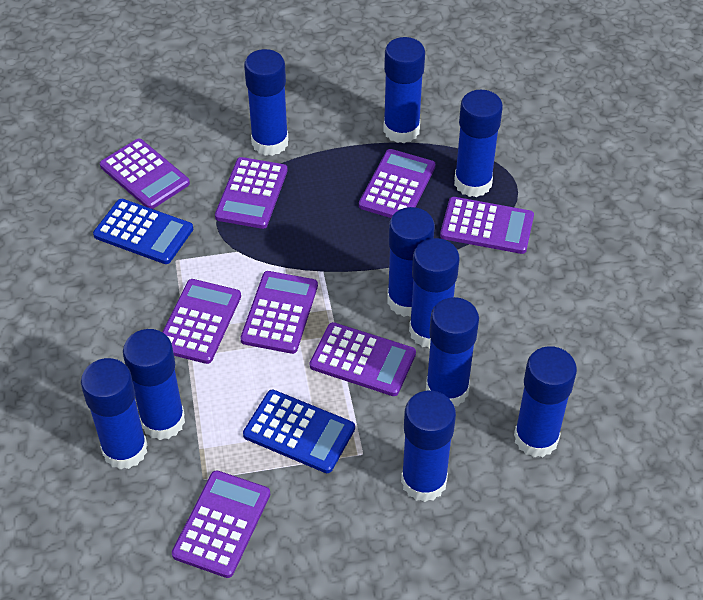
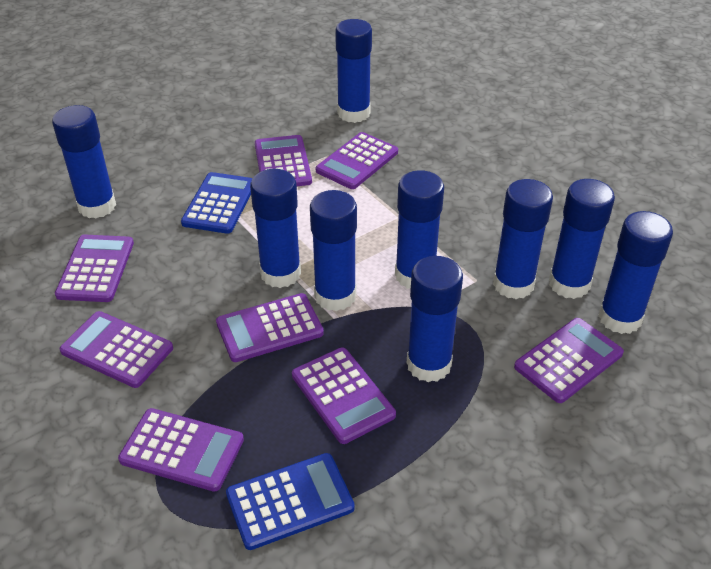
blue glue stick: [81,358,147,469] [123,329,185,440] [244,49,289,156] [383,37,425,143] [387,207,435,317] [401,391,456,502] [409,238,459,348] [426,297,479,406] [454,90,503,197] [514,346,577,457] = 10 -> [52,105,116,218] [250,169,301,288] [310,190,357,311] [335,19,372,123] [395,170,444,289] [407,256,463,382] [493,179,553,299] [549,179,615,299] [598,211,673,334] = 9

